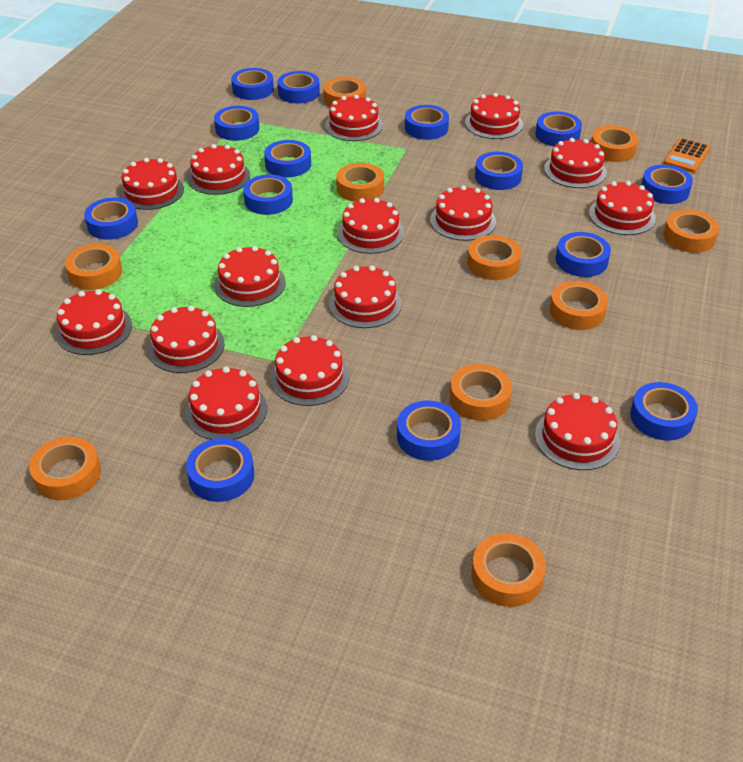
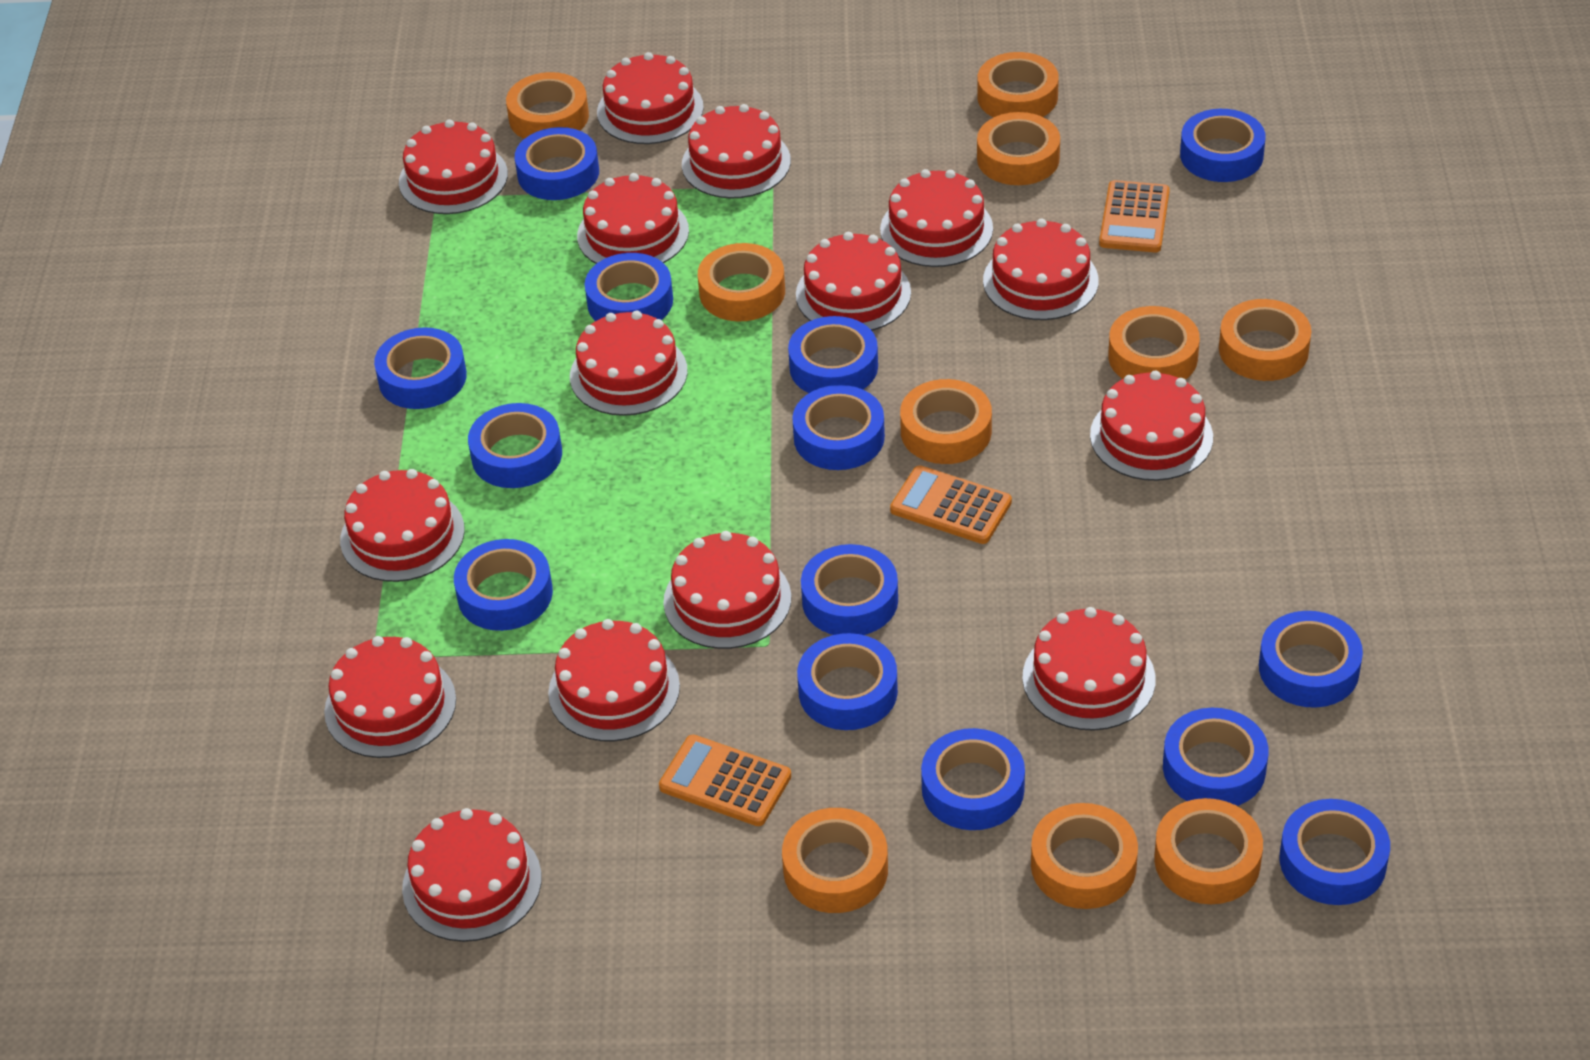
orange calculator: [663,138,711,173] = 1 -> [659,735,791,826] [890,466,1012,544] [1099,180,1170,252] = 3

